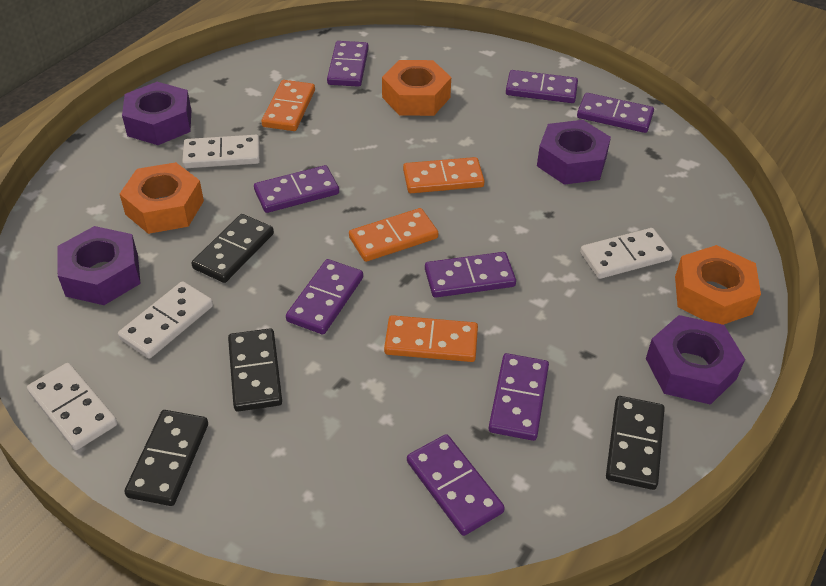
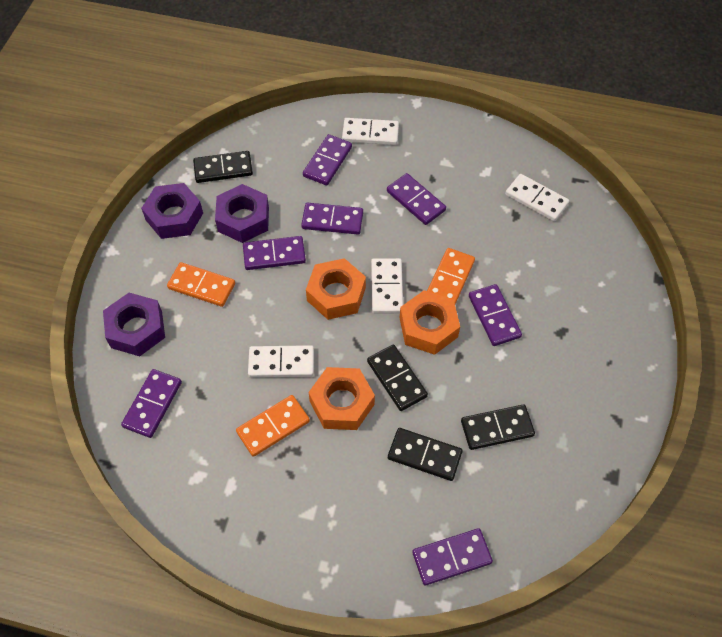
orange domino: [261,80,315,131] [349,208,438,262] [384,315,478,362] [403,157,485,193] = 4 -> [167,262,235,307] [236,395,310,457] [427,248,475,304] = 3
purple domino: [254,165,339,213] [286,259,363,334] [327,41,369,87] [407,434,505,536] [425,252,516,298] [489,353,549,441] [506,70,578,103] [577,93,654,133] = 8 -> [121,369,182,438] [243,236,306,270] [301,203,363,235] [303,134,352,185] [387,173,446,225] [412,528,493,585] [469,284,522,346] = 7
purple nut: [57,226,141,305] [122,82,191,145] [537,120,611,185] [646,315,745,405] = 4 -> [103,293,165,356] [141,183,203,239] [215,184,269,243] = 3

